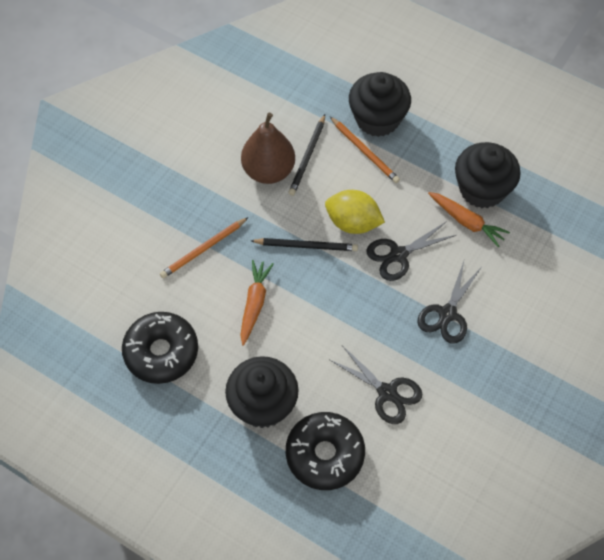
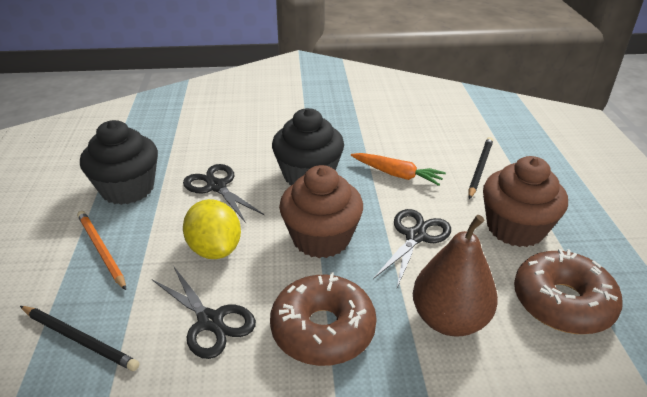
black cupcake: [225,356,299,428] [349,72,411,137] [455,142,521,208] = 3 -> [80,120,158,205] [272,108,344,185] = 2
black donut: [122,312,198,384] [286,412,365,490] = 2 -> none = 0
brown cupcake: none = 0 -> [279,165,363,258] [483,156,568,247] = 2
brown donut: none = 0 -> [270,272,377,366] [514,249,623,334] = 2
orange carrot: [240,260,274,346] [428,192,510,247] = 2 -> [351,153,446,186] = 1
orange pencil: [160,217,249,278] [330,117,400,183] = 2 -> [77,211,126,290] = 1

